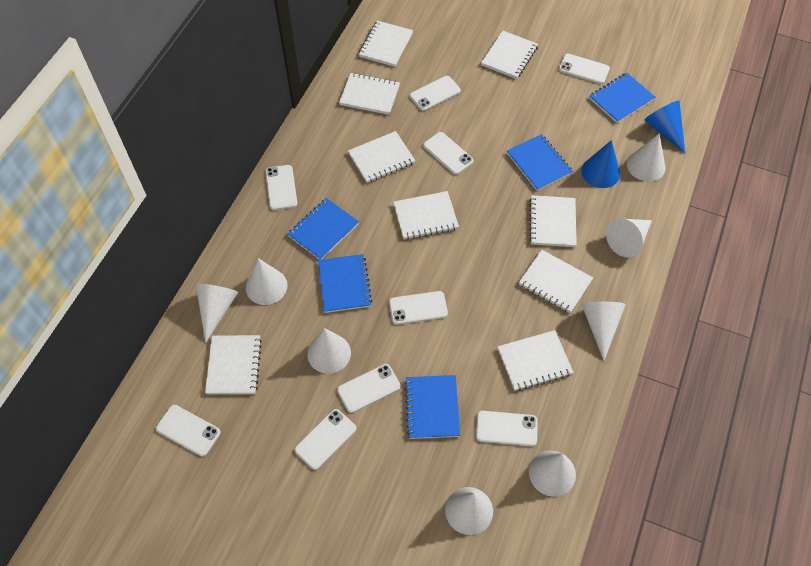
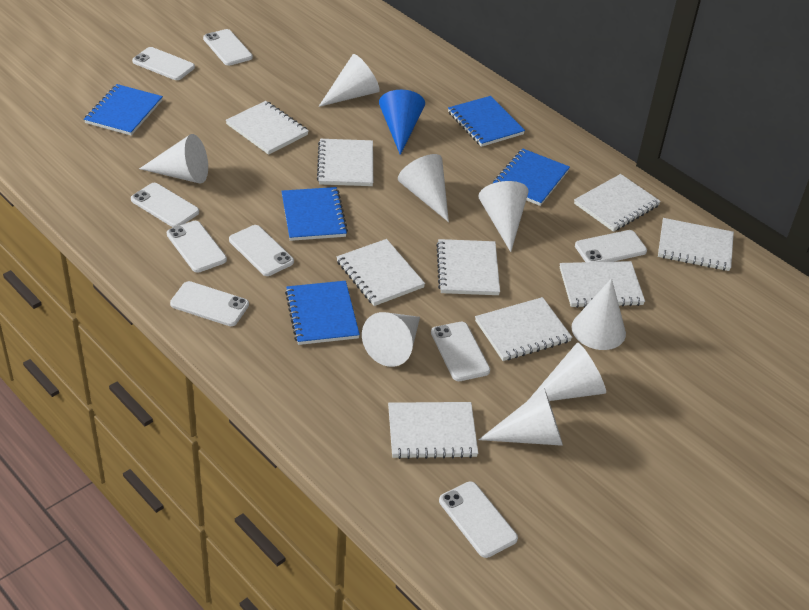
blue cone: [581,140,620,188] [644,100,685,154] = 2 -> [379,90,425,155] = 1

